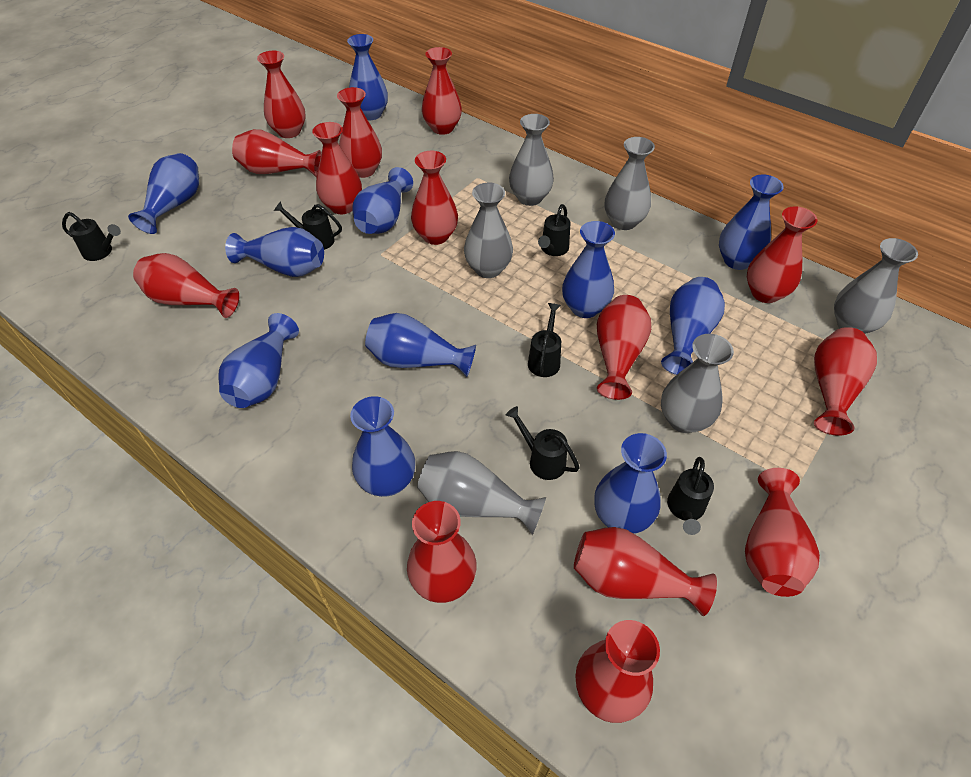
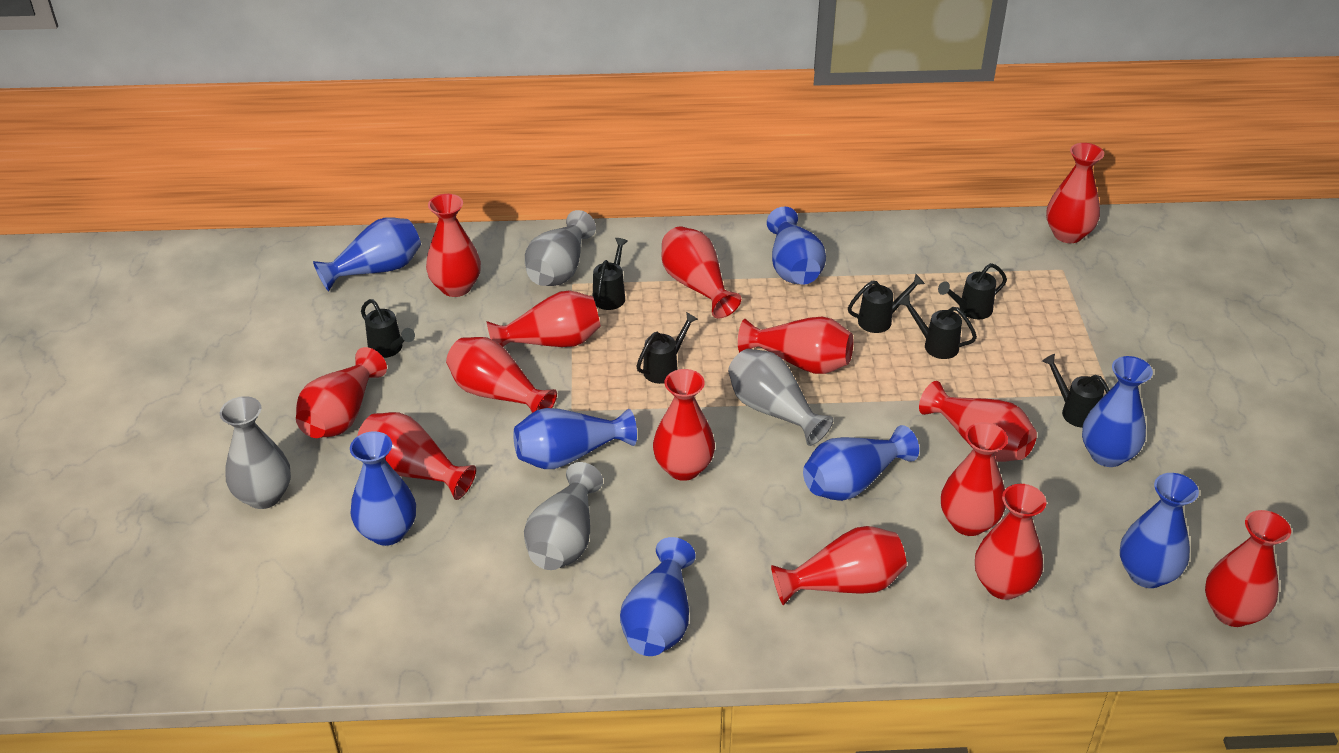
black watering can: [62,212,121,261] [274,201,342,250] [506,406,580,480] [528,303,561,377] [538,204,570,256] [667,457,714,535] = 6 -> [361,299,415,358] [593,238,628,310] [636,312,698,384] [848,274,925,333] [899,295,977,359] [938,263,1007,319] [1042,354,1110,428] = 7
blue vase: [128,153,199,234] [218,313,299,408] [225,227,324,277] [347,34,388,120] [350,396,415,497] [352,167,413,234] [365,313,476,377] [562,221,615,318] [594,433,667,534] [661,277,725,375] [719,175,784,270] = 11 -> [313,217,421,292] [350,431,416,546] [513,408,637,469] [620,537,696,656] [767,207,826,285] [803,425,919,501] [1082,356,1153,467] [1120,473,1199,588] = 8
grey vase: [417,451,546,535] [464,183,513,278] [509,114,554,206] [605,137,655,230] [661,334,734,433] [834,238,918,334] = 6 -> [220,396,291,509] [524,462,603,570] [525,210,596,286] [728,349,833,446] = 4

